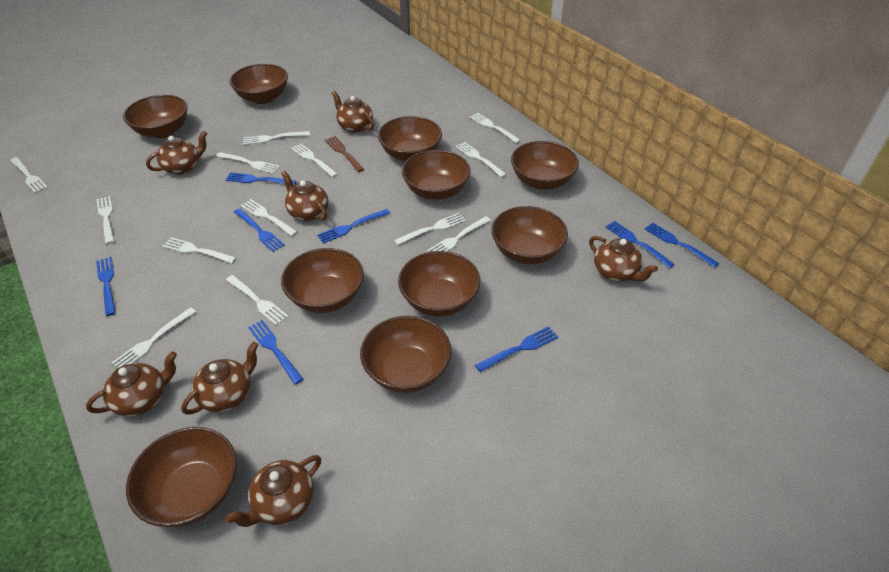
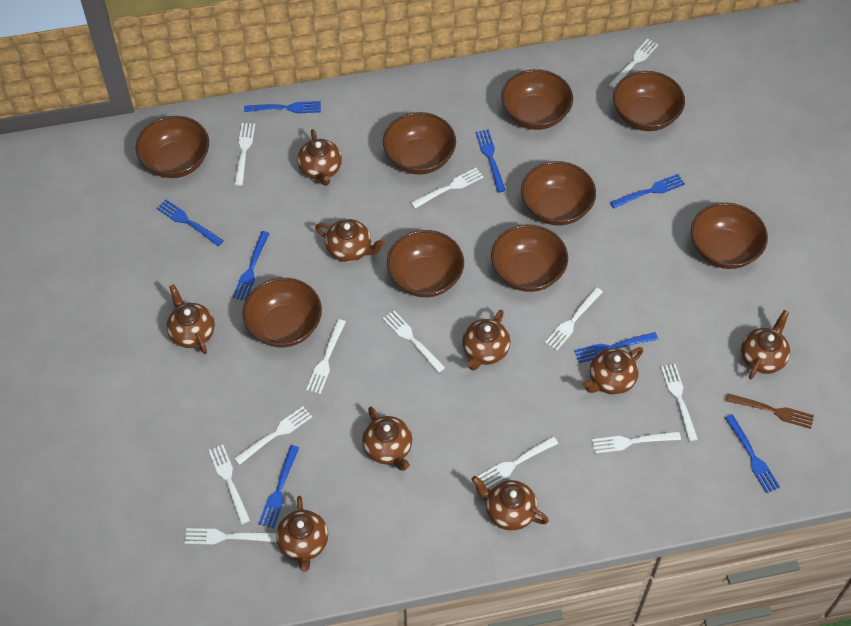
brown bowl: [123,95,188,138] [126,427,237,527] [229,64,288,104] [281,248,364,313] [360,316,451,393] [378,116,442,161] [398,251,480,317] [402,150,470,200] [491,206,568,264] [511,141,579,190] = 10 -> [136,116,209,178] [243,278,322,347] [383,112,456,175] [387,230,464,297] [491,224,568,292] [501,69,573,130] [521,161,596,226] [613,71,685,131] [691,203,768,269] = 9
brown teapot: [86,351,177,417] [146,131,207,175] [181,342,258,415] [225,455,321,527] [281,171,328,221] [332,91,374,133] [589,236,658,282] = 7 -> [167,284,215,354] [276,496,328,572] [297,129,342,186] [315,219,385,262] [362,406,412,471] [462,310,510,370] [471,476,549,531] [582,347,643,395] [741,310,790,379] = 9
white fork: [10,157,48,193] [97,196,114,244] [112,307,196,368] [162,237,236,263] [216,152,280,174] [226,275,289,325] [241,199,297,236] [243,131,310,145] [291,144,338,177] [394,213,466,245] [427,216,491,252] [456,142,507,178] [470,113,521,143] = 13 -> [185,528,277,545] [209,445,250,524] [234,123,255,186] [234,406,312,465] [306,319,346,394] [383,310,445,373] [411,168,484,209] [477,436,558,488] [545,287,603,351] [592,431,681,454] [609,39,658,89] [661,364,698,441] = 12

